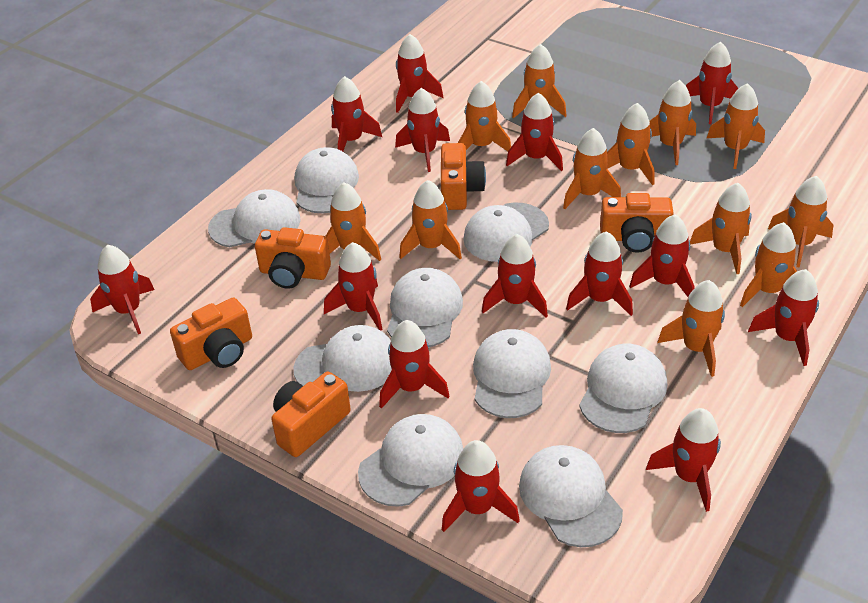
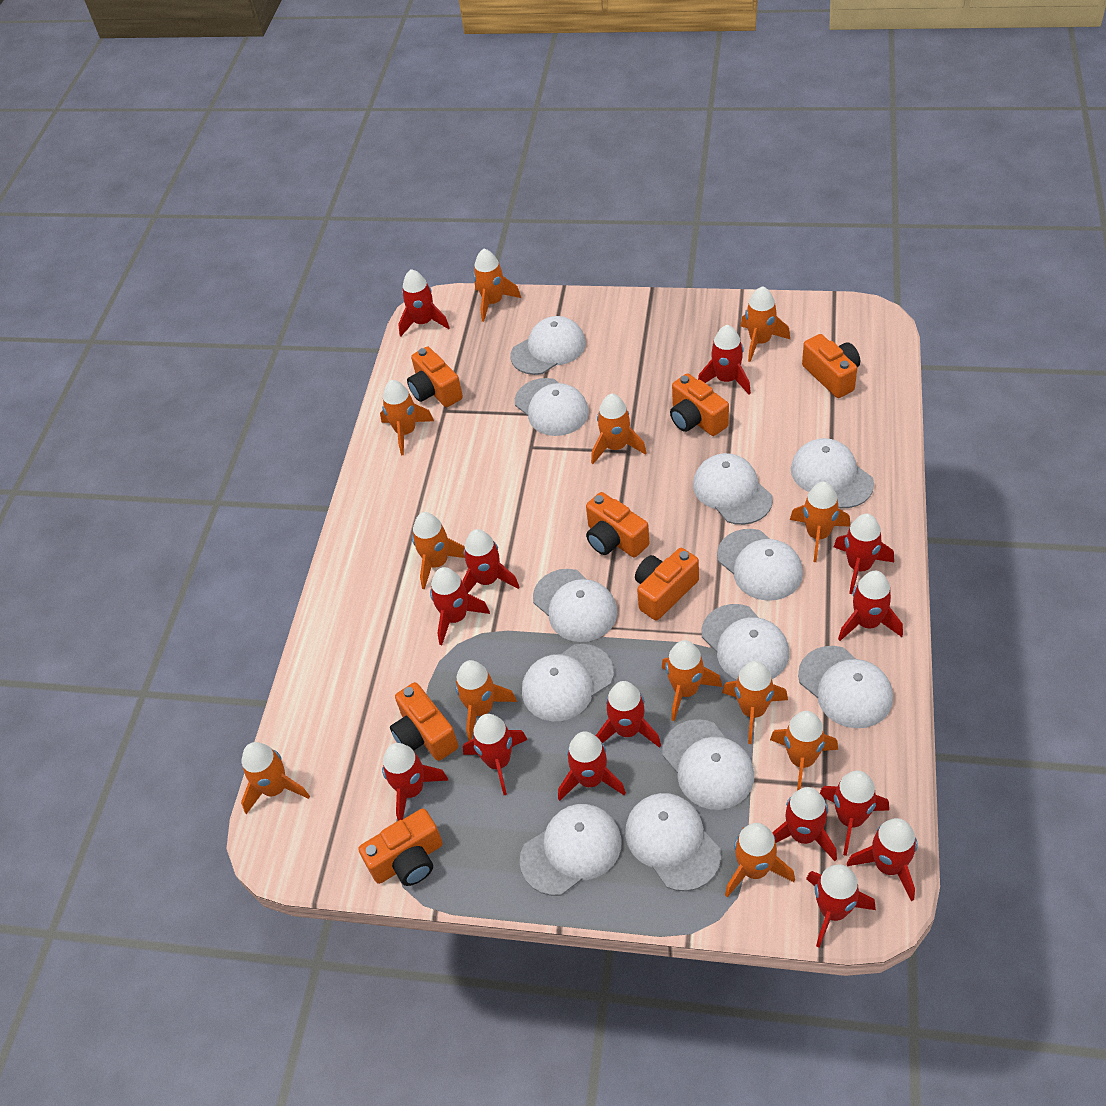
orange camera: [170,297,252,370] [255,227,331,289] [271,371,351,457] [441,143,486,210] [600,193,674,253] = 5 -> [358,808,443,886] [390,682,458,761] [407,347,463,407] [586,492,649,557] [635,548,699,620] [670,373,729,436] [802,334,860,398] = 7
white cap: [208,189,301,247] [294,325,392,392] [295,147,359,213] [358,414,463,507] [387,268,463,347] [463,202,549,262] [473,329,551,418] [519,445,623,547] [579,344,667,433] = 9 -> [510,316,586,375] [515,378,589,436] [519,804,621,896] [522,644,614,721] [533,569,617,642] [625,793,721,891] [662,719,754,810] [693,453,773,525] [701,604,789,679] [717,529,803,601] [791,438,874,508] [798,646,893,728] = 12

